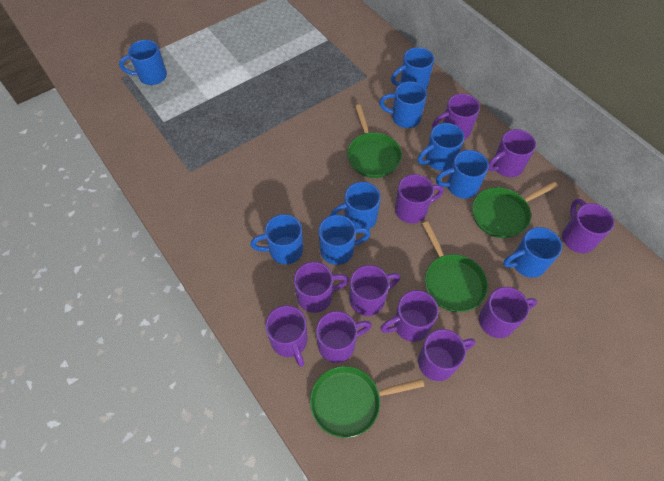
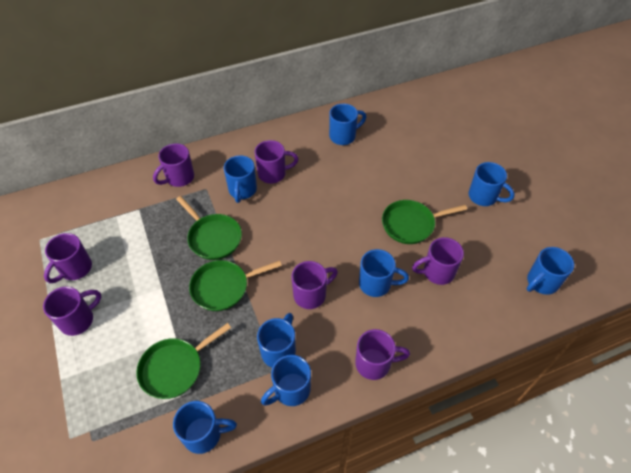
blue mug: [119,40,167,85] [250,214,303,264] [319,215,371,265] [330,182,381,230] [379,81,427,128] [391,47,434,89] [418,123,464,171] [436,150,489,199] [503,227,562,278] = 9 -> [173,401,237,454] [224,155,257,203] [257,313,296,368] [261,355,311,406] [329,104,366,145] [359,249,409,297] [469,162,515,206] [527,247,574,295] = 8
purple mug: [265,305,308,367] [294,262,349,313] [316,311,372,363] [349,265,400,316] [380,290,439,342] [395,174,444,223] [418,329,475,381] [432,94,480,140] [479,287,537,338] [488,129,536,177] [562,199,614,253] = 11 -> [43,286,101,336] [44,233,92,283] [153,143,194,187] [255,140,298,184] [291,261,338,309] [355,329,410,380] [412,237,464,285] = 7

